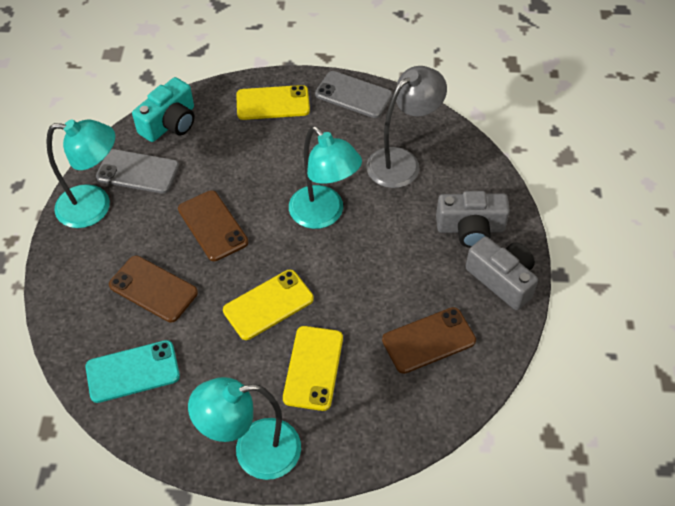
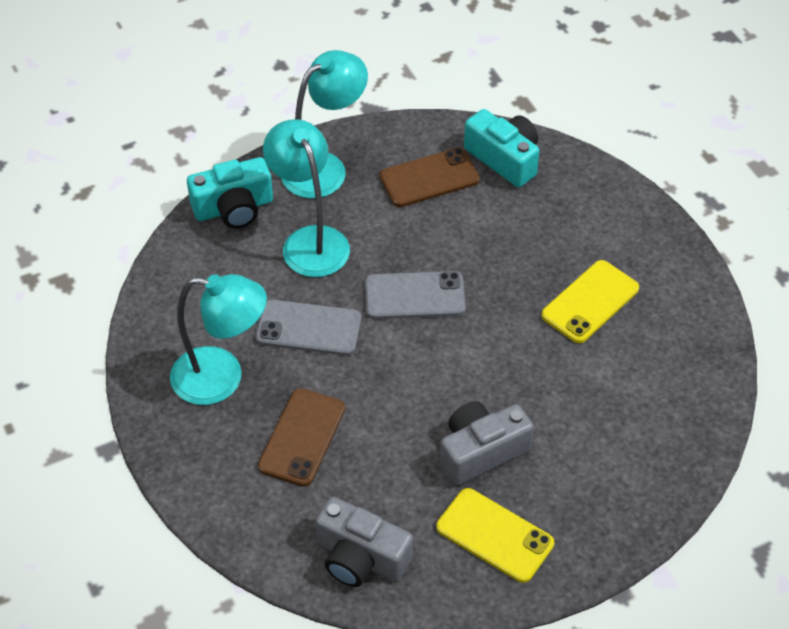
brown phone: [109,256,198,322] [178,190,248,261] [382,307,476,374] = 3 -> [258,388,345,487] [379,148,480,207] = 2
grey lamp: [366,66,447,188] = 1 -> none = 0
turquoise camera: [132,77,195,142] = 1 -> [187,157,273,228] [464,109,539,187] = 2
turquoise phone: [86,340,180,403] = 1 -> none = 0
yellow phone: [223,270,314,340] [236,85,310,120] [283,326,343,411] = 3 -> [436,488,554,583] [541,260,639,343] = 2

